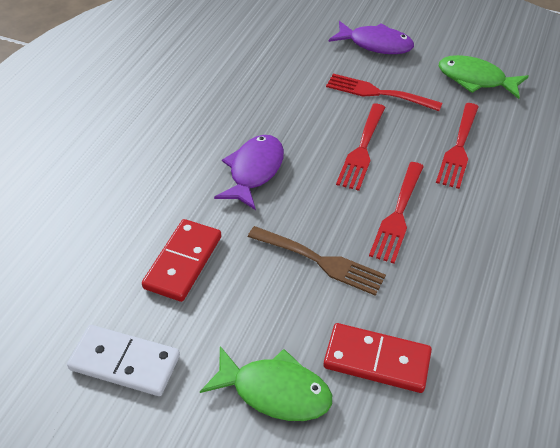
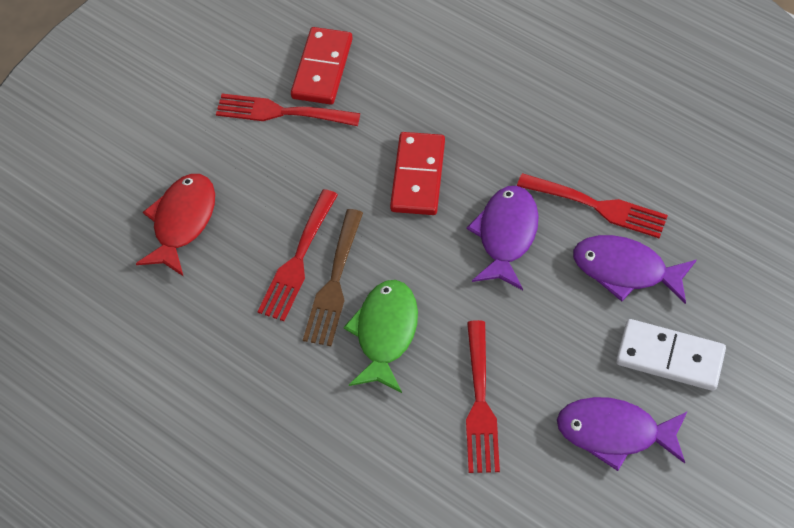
green fish: [200,346,332,421] [439,55,529,99] = 2 -> [343,280,418,393] = 1
purple fish: [214,135,284,210] [329,21,414,54] = 2 -> [467,186,539,290] [557,397,687,471] [573,235,696,304] = 3
red fish: none = 0 -> [136,174,215,277] = 1

